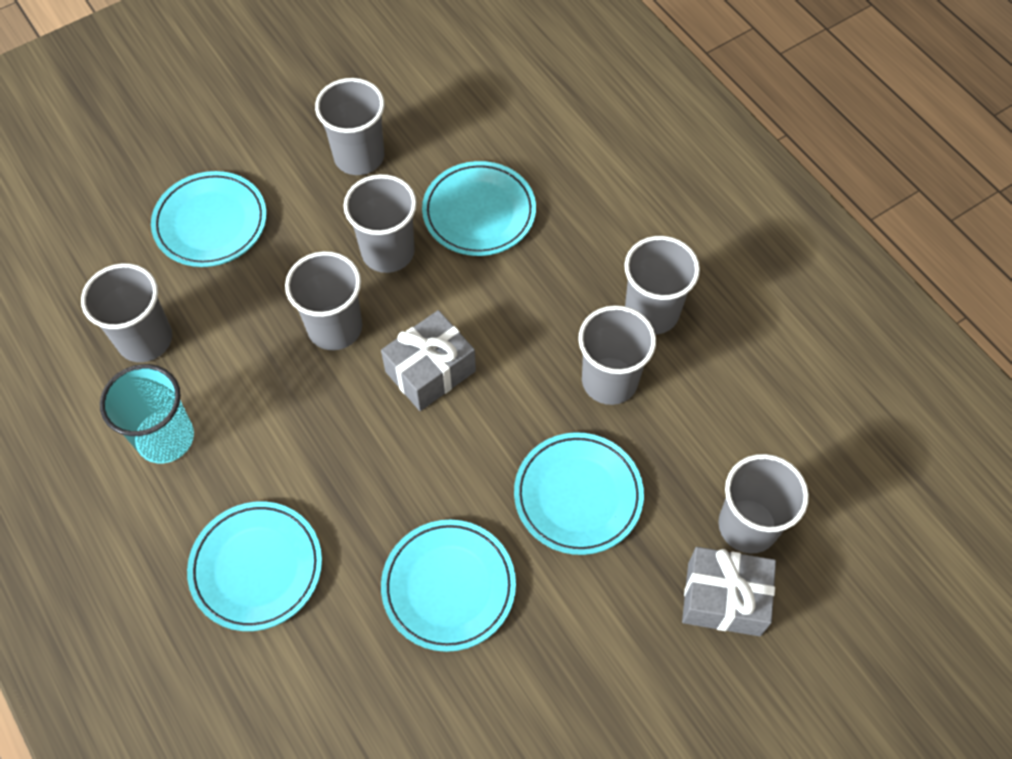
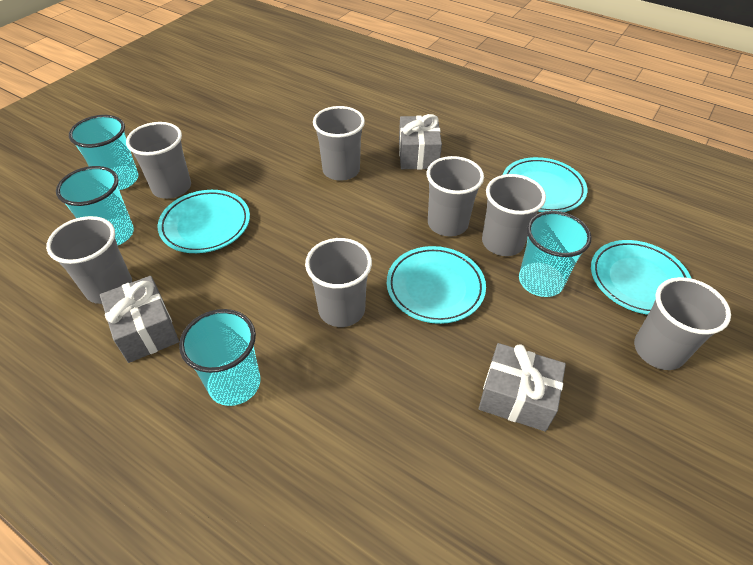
grey gift: [381,310,476,411] [682,547,776,636] = 2 -> [100,276,179,363] [399,114,442,170] [479,343,566,432] = 3
turquoise cup: [100,364,194,463] = 1 -> [56,166,134,245] [69,115,138,190] [179,309,261,406] [519,211,592,297] = 4
turquoise plate: [151,171,267,267] [187,502,322,631] [381,520,516,652] [422,161,536,256] [514,432,644,555] = 5 -> [158,190,250,253] [387,246,486,324] [503,157,587,212] [591,240,692,315] = 4

